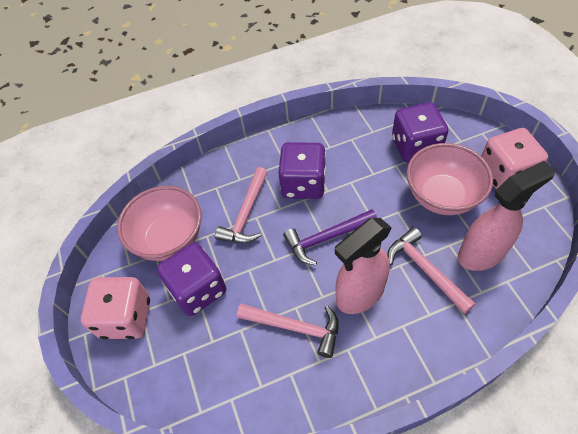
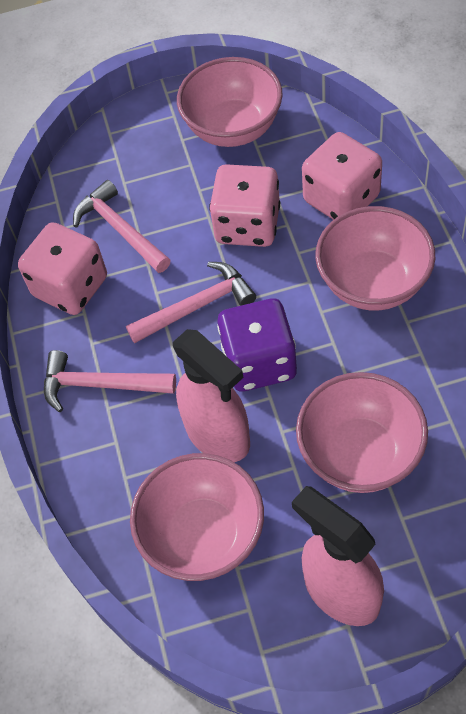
pink bowl: [117,186,202,261] [407,143,493,215] = 2 -> [130,453,264,581] [177,57,283,147] [296,372,428,493] [315,206,435,311] = 4
pink dice: [81,277,150,339] [481,128,548,189] = 2 -> [18,222,107,315] [209,164,280,247] [302,132,382,220] = 3
purple dice: [157,243,226,316] [278,142,326,199] [392,102,448,163] = 3 -> [217,298,297,391] = 1
purple hammer: [283,209,377,265] = 1 -> none = 0

